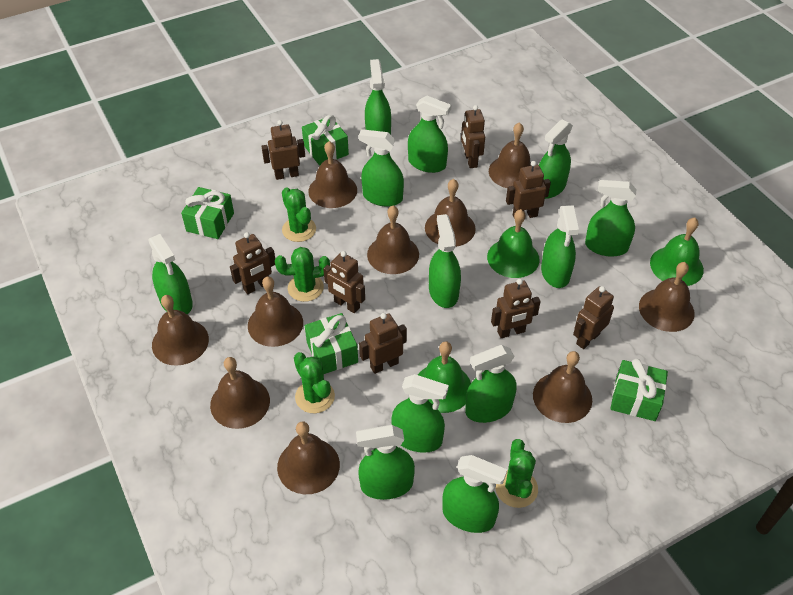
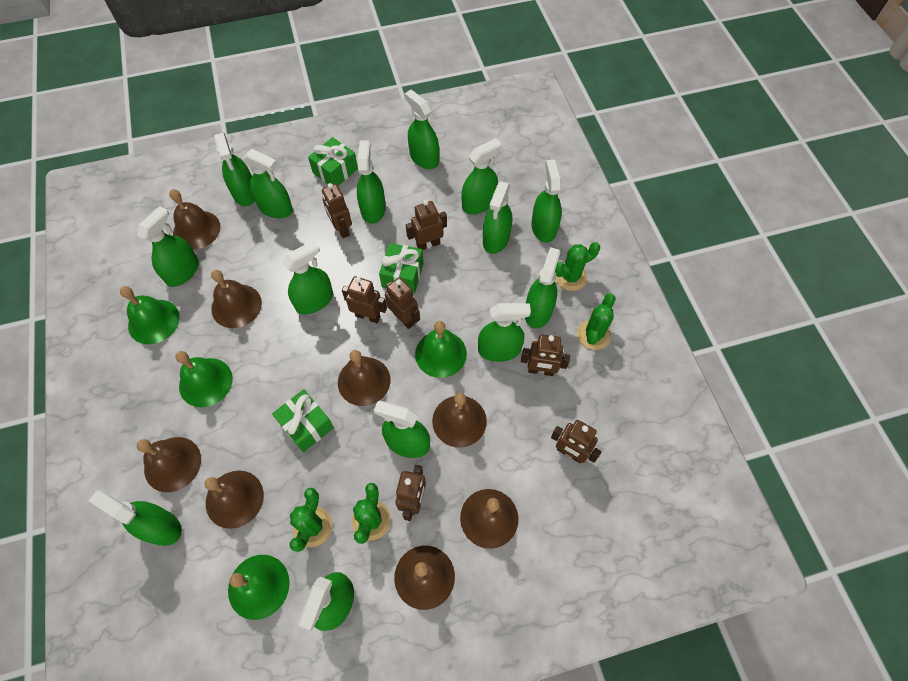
brown bell: [152,295,209,366] [210,357,270,429] [248,276,303,347] [277,422,340,494] [308,141,357,208] [367,206,419,274] [425,179,476,247] [489,122,531,188] [533,351,592,423] [639,262,695,332] = 10 -> [137,437,201,492] [169,189,221,249] [205,471,264,529] [211,270,262,328] [338,350,390,406] [394,546,455,610] [432,393,487,448] [460,489,518,549] = 8
brown robot: [230,232,275,295] [261,120,305,180] [323,251,365,313] [359,313,407,374] [461,105,485,168] [491,279,541,338] [506,161,551,218] [573,286,614,349] = 8 -> [322,183,352,238] [342,276,387,323] [385,277,420,329] [395,465,426,521] [406,200,447,250] [521,334,570,376] [551,420,602,463] = 7
green bell: [418,341,471,413] [487,209,540,278] [650,218,704,286] = 3 -> [120,286,180,344] [175,351,233,407] [228,555,290,620] [415,321,467,378] = 4
green gift: [181,187,234,239] [302,115,349,166] [305,313,358,374] [610,359,668,421] = 4 -> [272,389,334,452] [308,137,358,186] [379,243,423,294] = 3
green spray bottle: [148,234,193,314] [356,425,415,500] [359,129,404,207] [365,59,391,135] [391,374,449,453] [408,95,451,173] [429,214,461,308] [442,455,507,533] [465,345,516,423] [539,119,573,199] [541,205,579,288] [585,180,636,257] = 12 -> [89,490,182,546] [137,206,199,287] [214,133,255,206] [243,149,293,219] [282,240,333,315] [298,572,354,631] [357,140,386,224] [374,401,430,458] [404,90,439,169] [462,138,501,214] [478,303,531,362] [483,181,512,254] [525,247,560,329] [531,160,562,243] = 14

